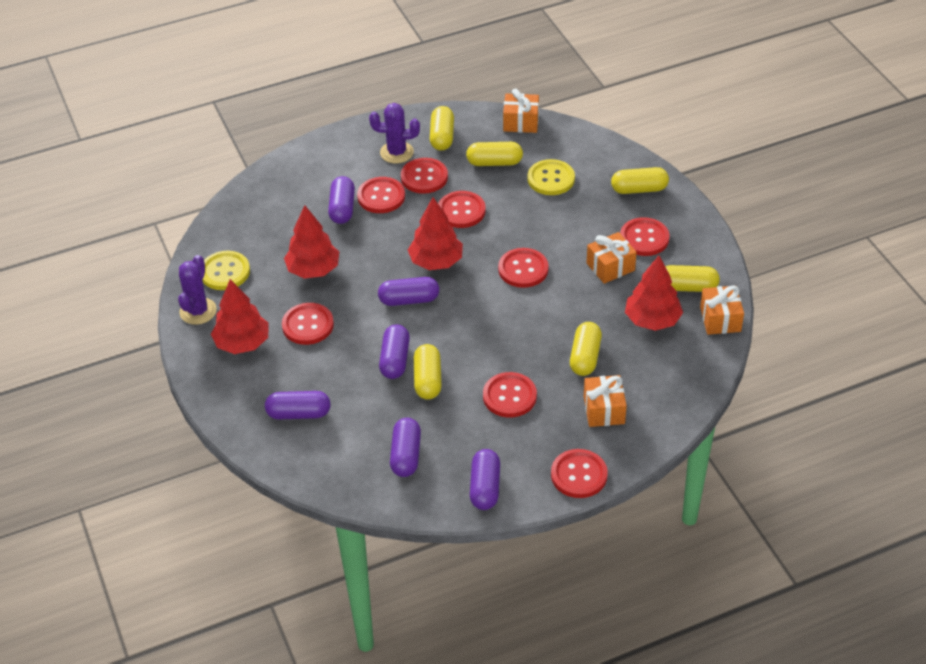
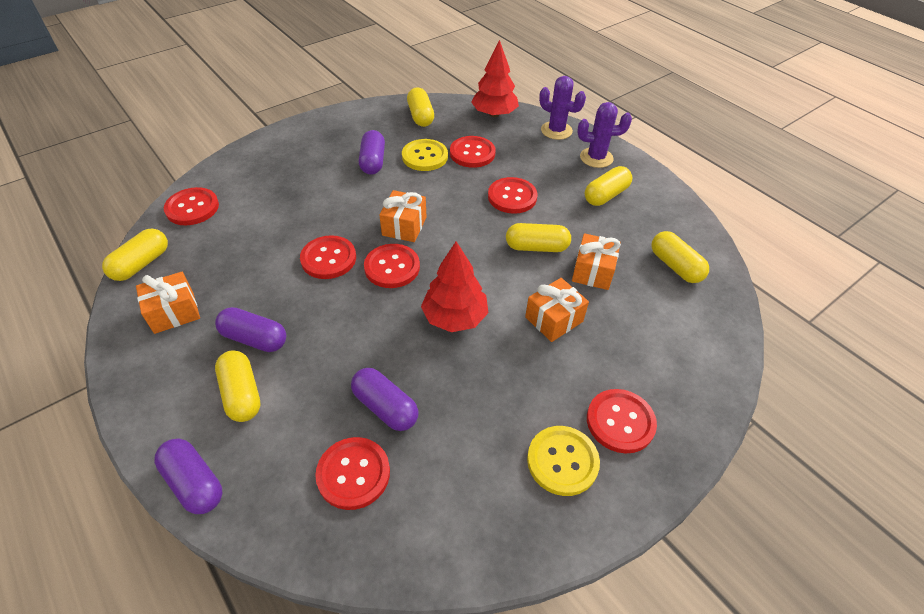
purple capsule: [265,391,331,419] [328,176,355,224] [378,277,439,306] [379,324,410,379] [390,418,421,477] [470,449,500,510] = 6 -> [154,438,222,514] [215,307,286,352] [351,368,418,431] [359,130,385,175] = 4
red button: [282,303,334,345] [357,177,405,213] [401,158,448,194] [438,191,486,228] [483,372,537,418] [498,248,549,288] [551,449,608,498] [620,217,670,256] = 8 -> [164,187,219,225] [300,235,356,279] [315,437,390,510] [364,244,420,288] [450,136,496,168] [488,177,537,214] [587,389,657,453] = 7
red tree: [211,279,268,354] [284,205,339,279] [408,197,463,270] [625,256,683,331] = 4 -> [421,241,488,332] [471,40,519,117] = 2

